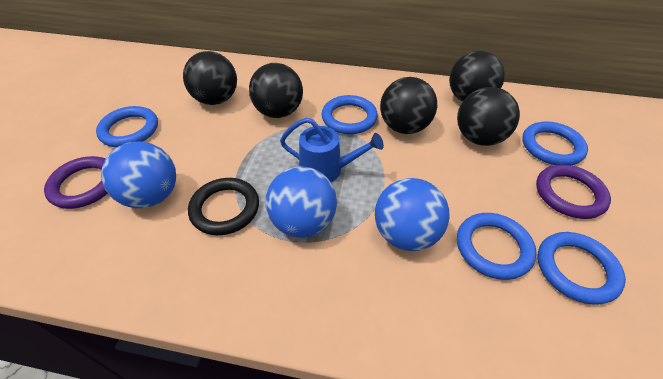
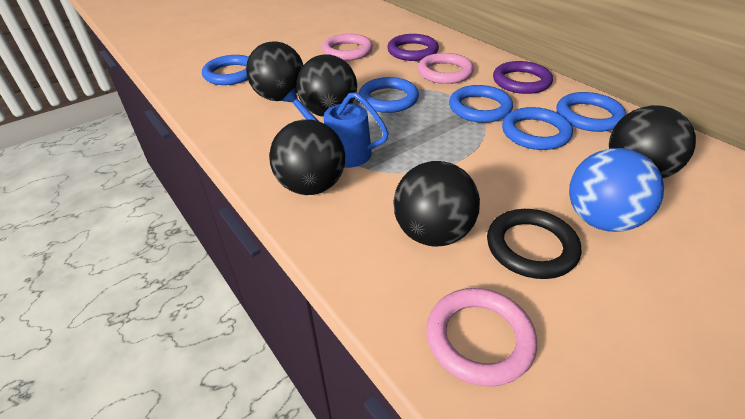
blue ball: [101,141,176,208] [266,166,337,238] [375,178,450,251] = 3 -> [569,148,664,232] = 1
pink ring: none = 0 -> [322,34,373,61] [418,53,474,84] [426,288,537,387] = 3

